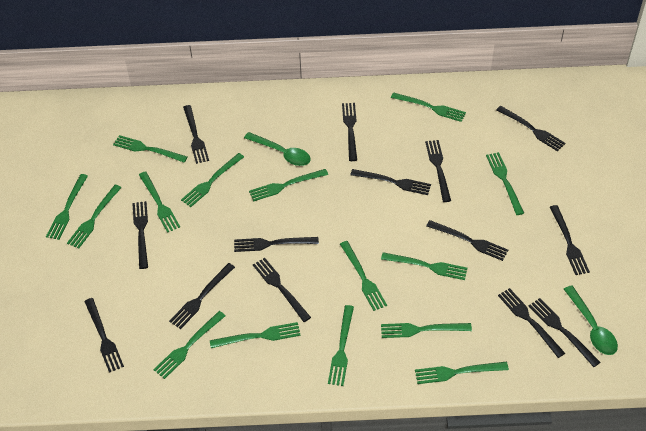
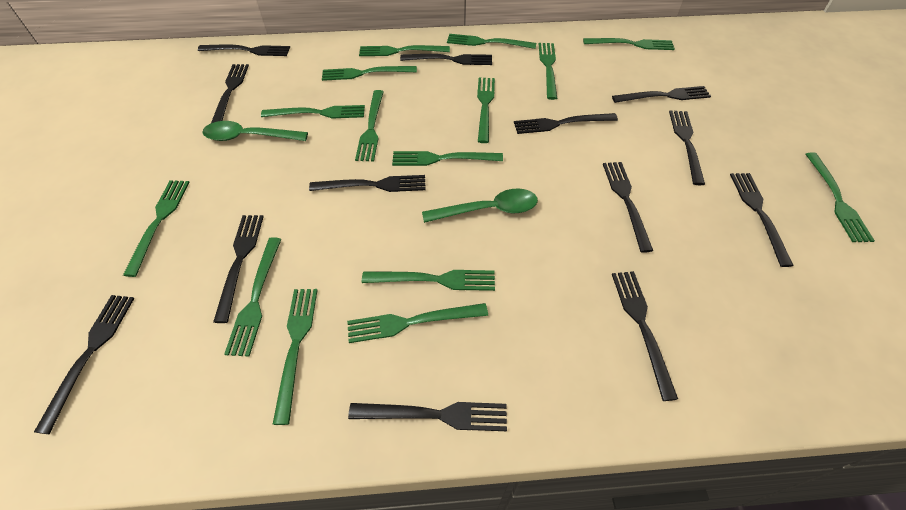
black fork: [84,298,124,373] [132,201,148,269] [169,263,235,329] [183,105,209,164] [234,237,319,252] [253,258,311,322] [342,103,357,161] [350,169,431,195] [425,140,451,202] [426,220,508,261] [496,106,566,151] [498,288,565,358] [529,298,600,367] [550,205,590,275] = 14 -> [34,295,134,434] [198,44,290,56] [211,64,249,123] [213,215,264,323] [309,175,426,192] [348,402,507,431] [400,54,492,65] [514,113,618,134] [603,162,653,253] [612,86,711,103] [612,271,678,401] [669,110,705,185] [730,173,794,267] = 13

